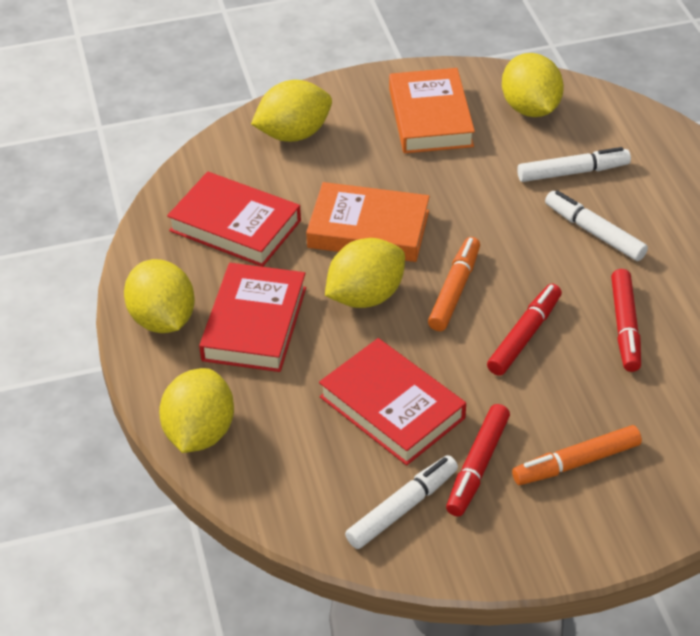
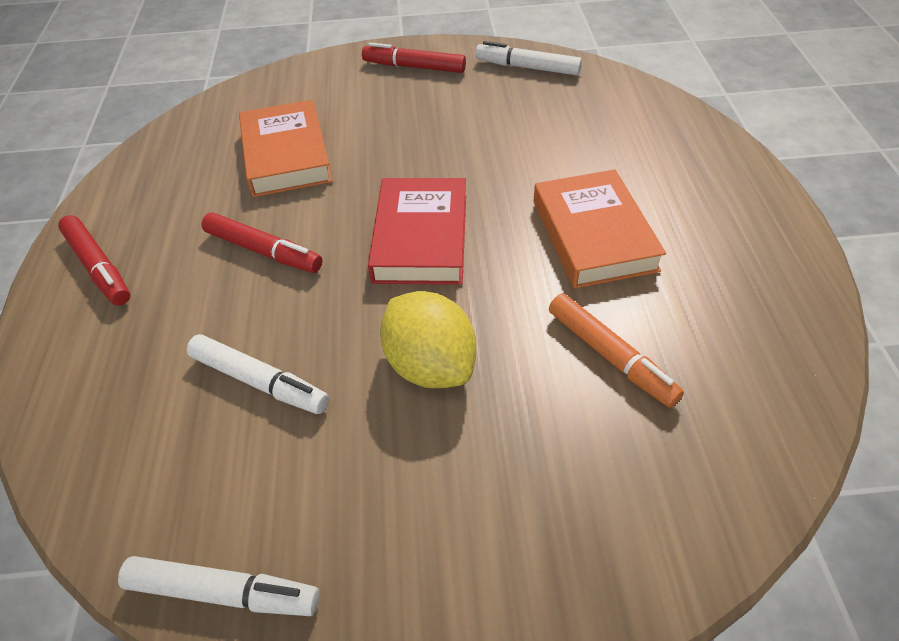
orange marker: [428,237,480,331] [512,425,642,485] = 2 -> [549,293,684,408] = 1
red book: [167,172,301,267] [199,263,306,372] [319,338,466,465] = 3 -> [368,178,466,285] = 1
yellow lemon: [124,259,195,333] [159,368,234,453] [251,80,332,142] [325,238,405,308] [502,53,564,117] = 5 -> [380,291,477,388] = 1

